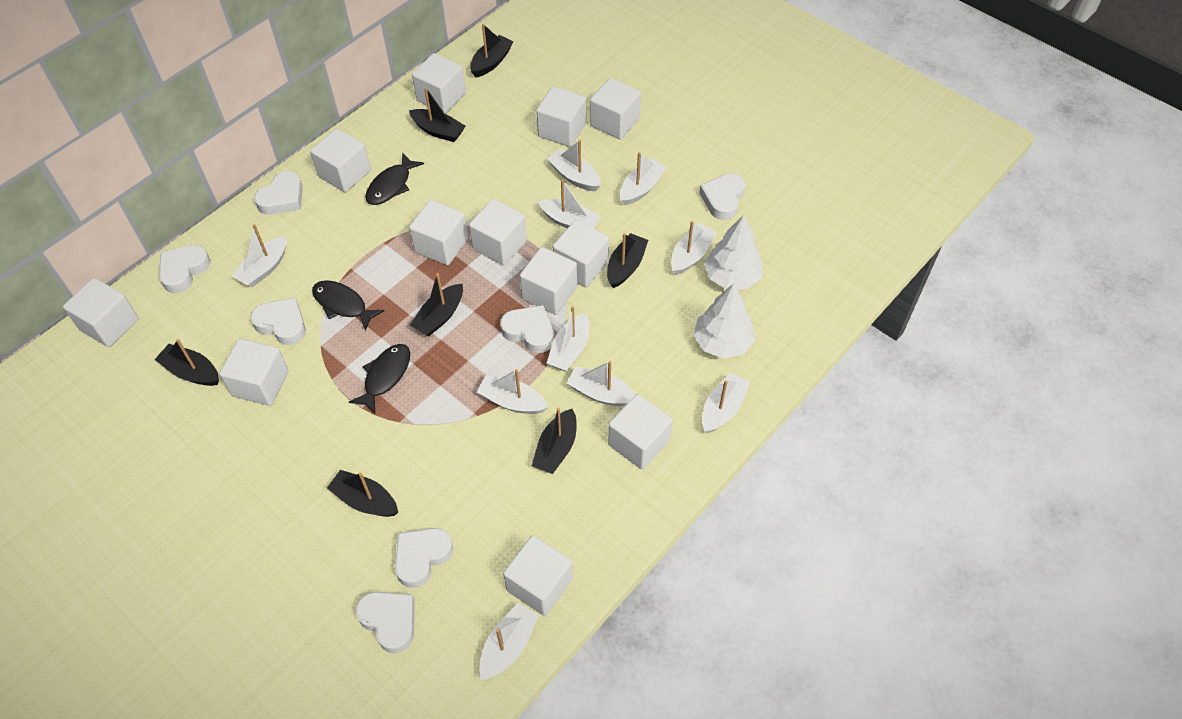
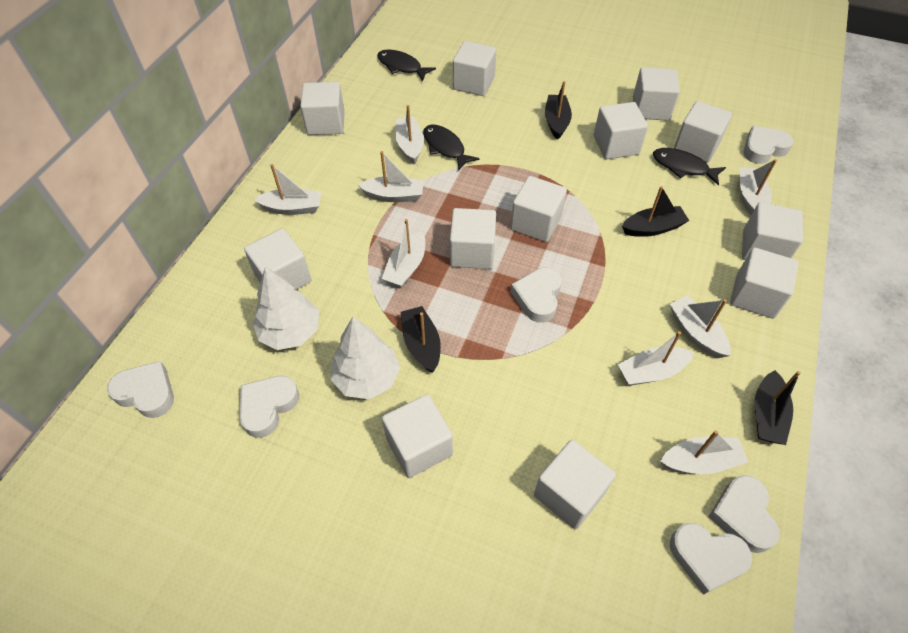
black boat: [154,339,219,386] [327,470,398,517] [409,87,465,142] [410,273,463,336] [470,24,514,77] [532,408,577,474] [607,233,648,288] = 7 -> [401,306,441,373] [545,81,572,140] [622,186,689,237] [755,370,801,445] = 4
white boat: [232,224,287,287] [477,369,549,414] [479,603,539,680] [538,179,601,229] [547,140,600,191] [547,306,589,372] [566,361,636,406] [620,152,667,205] [671,221,717,275] [702,373,750,433] = 10 -> [254,164,321,215] [358,151,424,202] [382,219,425,288] [395,105,424,164] [618,331,694,386] [660,430,748,474] [670,296,731,358] [740,159,777,215] = 8
white heart: [159,245,211,293] [250,298,306,345] [254,171,303,215] [356,592,414,654] [395,528,453,588] [500,305,554,353] [699,173,745,220] = 7 -> [107,361,174,418] [240,376,299,438] [511,268,562,323] [670,523,752,595] [708,475,780,553] [743,126,794,164] = 6

